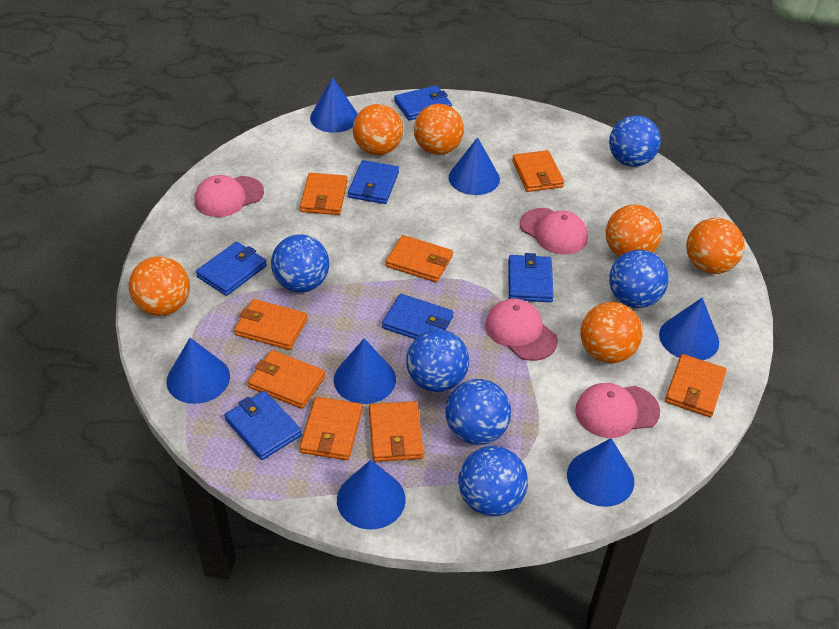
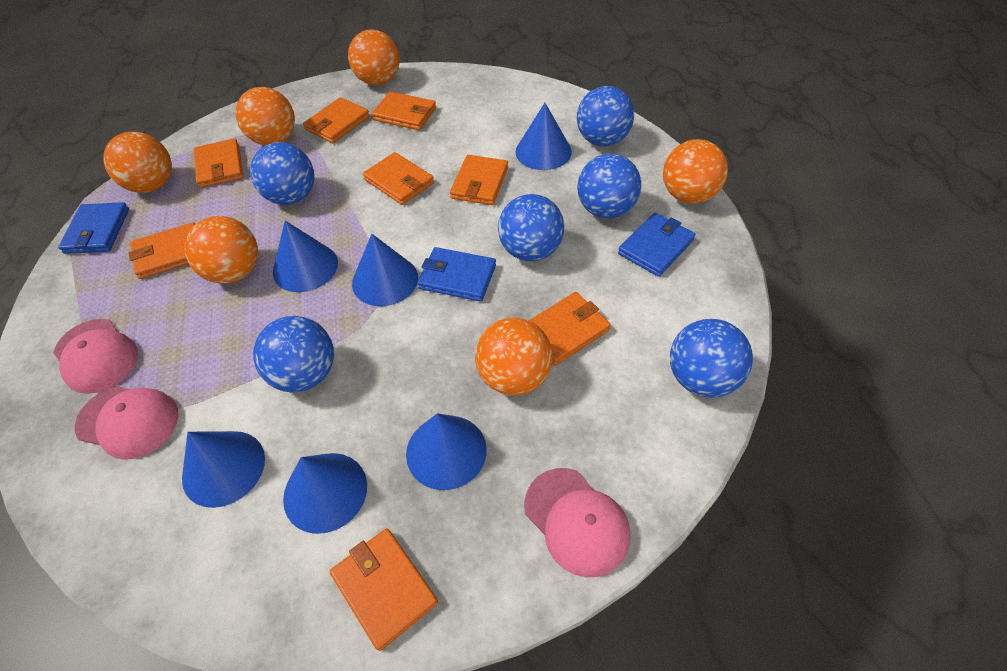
blue cone: [166,338,230,404] [310,77,358,133] [334,338,396,404] [337,460,406,529] [449,137,500,195] [567,438,634,507] [659,298,719,360] = 7 -> [182,431,265,508] [273,221,338,292] [283,453,367,534] [352,234,418,306] [406,413,487,490] [515,103,572,170] = 6
blue wallet: [196,242,267,296] [224,391,302,460] [348,160,399,204] [382,294,454,339] [394,85,452,121] [508,253,554,302] = 6 -> [58,202,129,254] [418,247,496,302] [618,213,695,277] = 3
pink cap: [194,175,264,217] [485,299,558,361] [520,208,588,255] [575,383,660,438] = 4 -> [53,319,138,394] [75,386,178,460] [524,468,630,577] = 3

